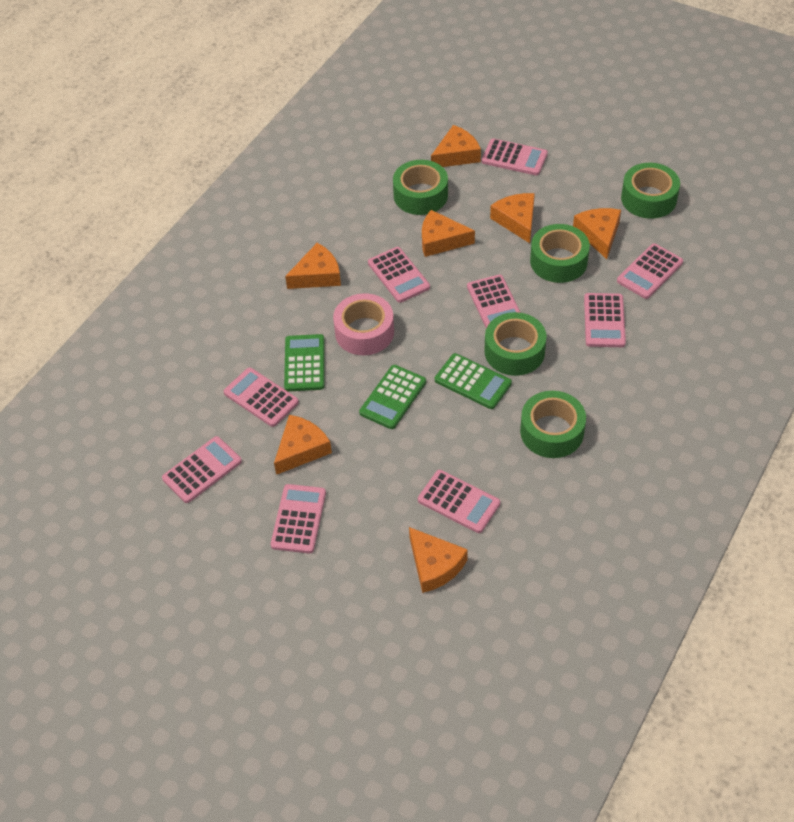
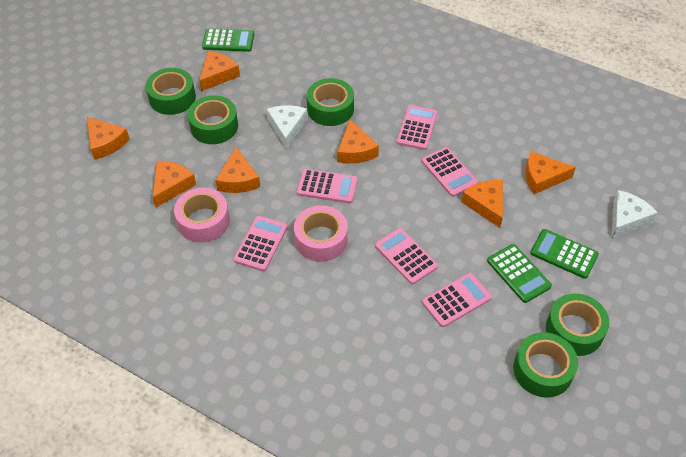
pink calculator: [162,436,242,503] [224,368,299,427] [271,484,326,554] [368,247,430,303] [418,470,500,533] [467,275,521,328] [482,138,548,175] [584,293,626,347] [617,243,683,299] = 9 -> [234,216,288,271] [297,169,358,203] [375,228,438,284] [396,105,438,150] [421,147,478,197] [422,273,492,327] = 6
pink tape: [333,293,394,355] = 1 -> [174,188,230,243] [294,205,348,262] = 2
white cheese: none = 0 -> [267,105,308,149] [612,190,658,238] = 2

